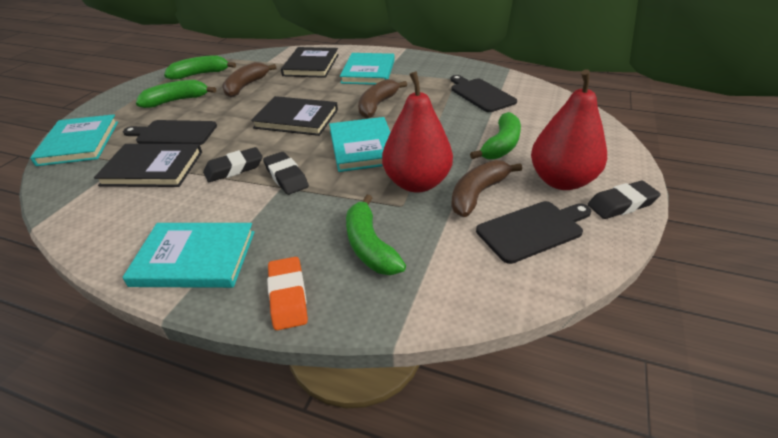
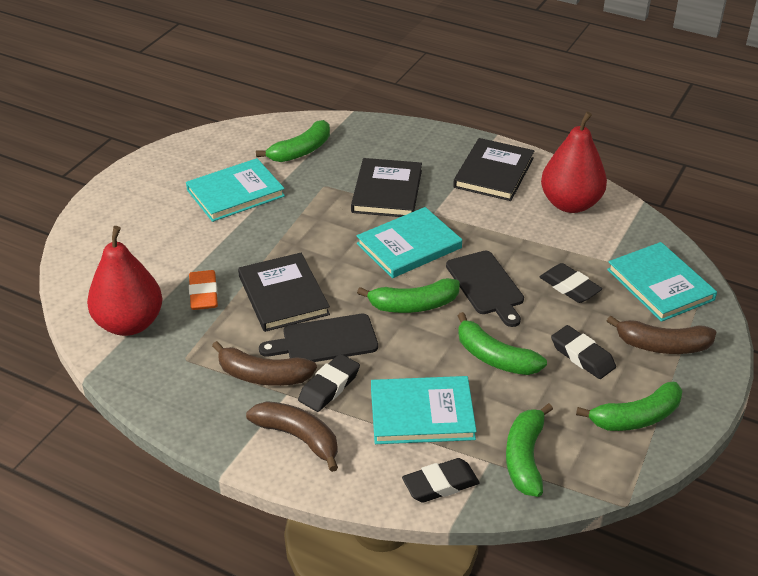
black cutting board: [123,120,217,145] [451,75,517,112] [476,201,591,264] = 3 -> [259,314,378,362] [446,251,524,327] = 2
black eraser: [203,147,263,182] [263,152,309,195] [588,181,661,219] = 3 -> [298,354,360,412] [402,458,480,503] [540,263,602,303] [551,325,616,379] = 4
green banana: [136,80,216,108] [164,55,236,80] [346,195,406,275] [470,112,521,160] = 4 -> [256,120,330,162] [357,278,460,313] [458,312,547,375] [506,403,553,497] [576,382,683,431] = 5

